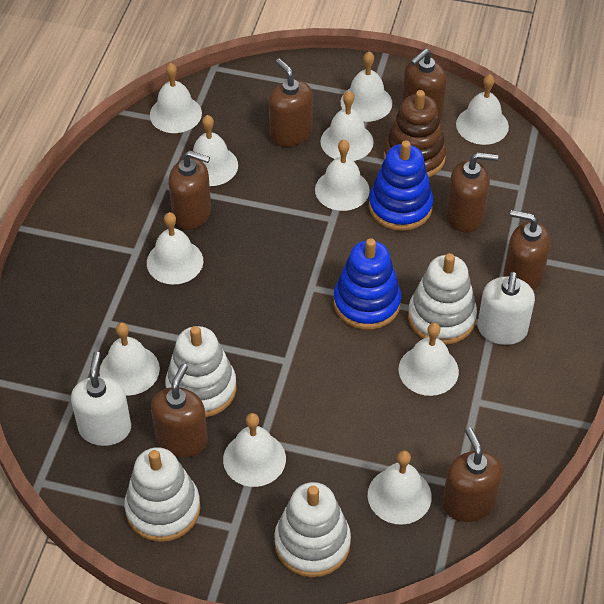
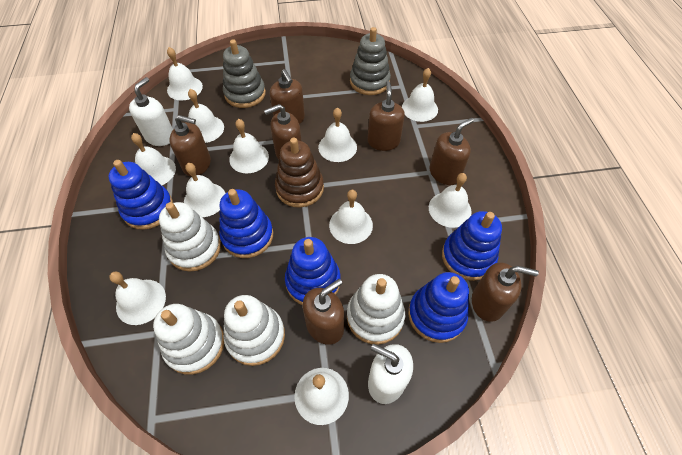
blue stacking toy: [334,238,401,330] [369,140,433,231] = 2 -> [108,160,173,230] [219,189,273,258] [285,237,341,305] [408,272,469,343] [442,211,502,281] = 5
grey stacking toy: none = 0 -> [223,40,266,108] [350,27,391,95] = 2

